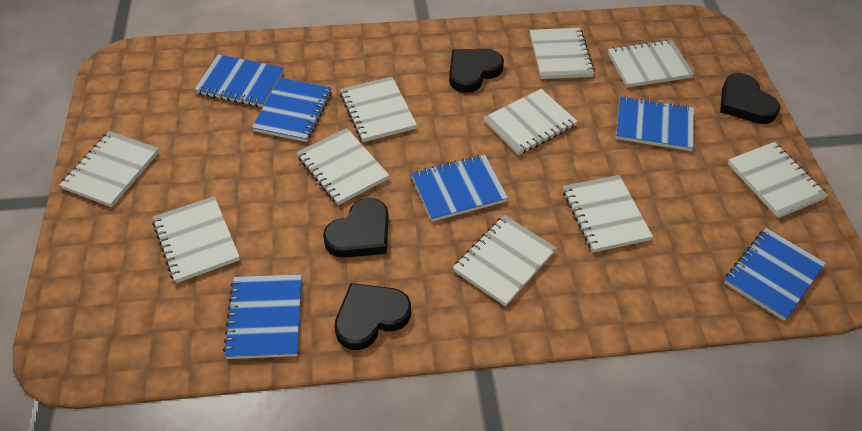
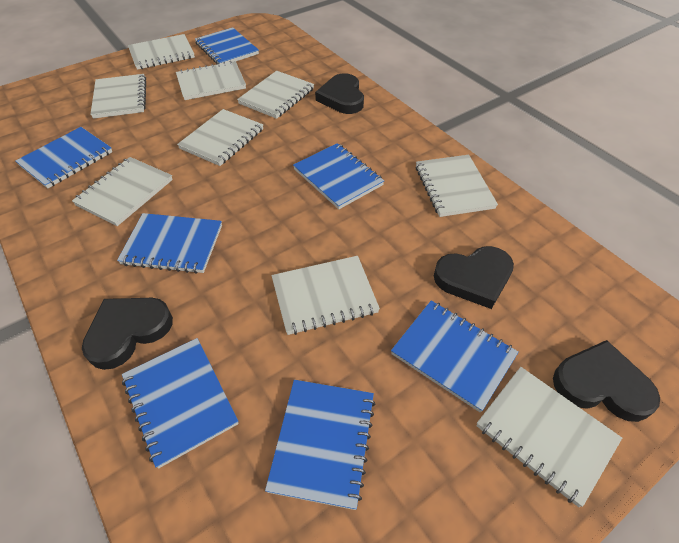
blue notebook: [194,54,284,107] [223,274,302,359] [252,78,332,142] [411,155,508,222] [616,96,694,151] [724,228,826,321] = 6 -> [15,127,113,189] [117,213,222,274] [122,338,239,468] [195,27,259,64] [265,380,375,510] [293,143,384,209] [391,301,519,413] = 7
white notebook: [59,131,159,207] [152,196,240,283] [297,128,389,205] [340,77,417,142] [453,215,557,306] [484,89,578,155] [530,28,595,79] [563,175,653,252] [608,39,694,88] [727,142,828,218] = 10 -> [72,157,173,226] [90,74,146,119] [128,34,195,70] [176,61,246,100] [177,109,263,166] [237,71,314,119] [272,256,380,335] [415,155,498,217] [476,367,622,507] = 9

